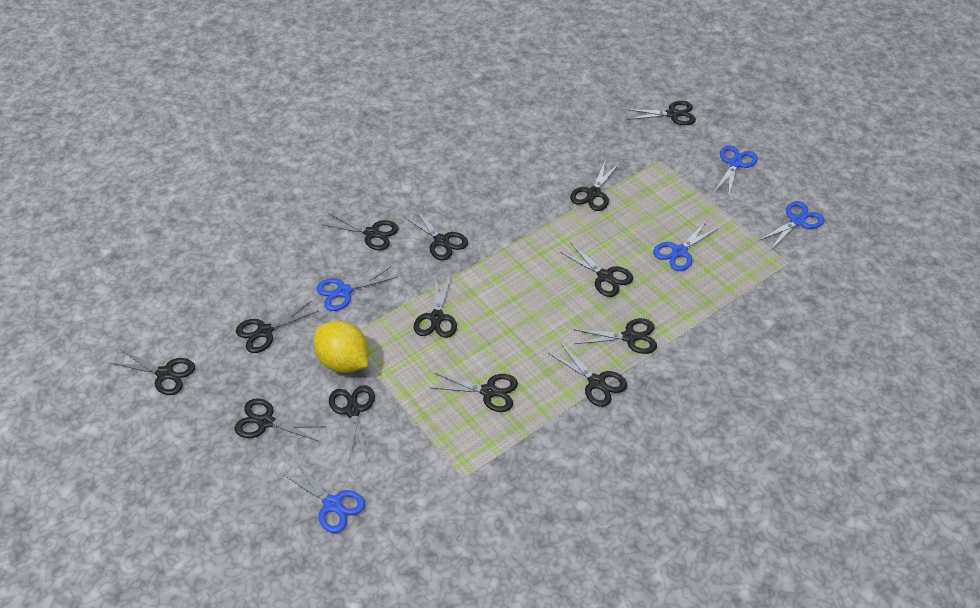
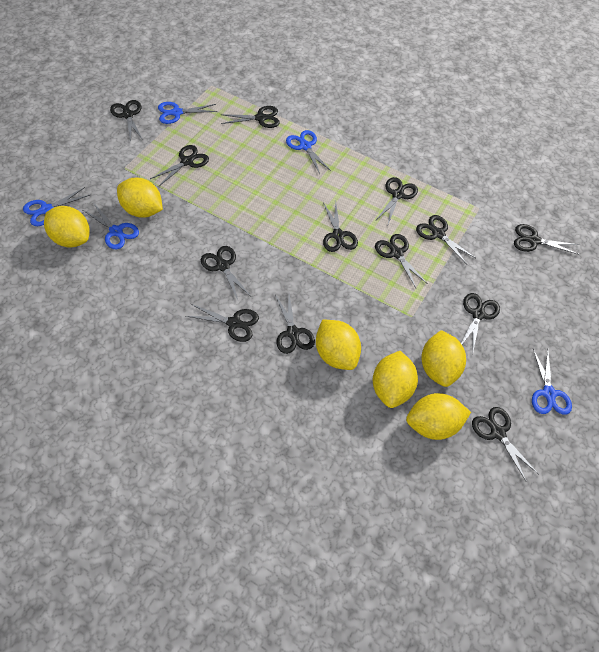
yellow lemon: [314,321,369,373] = 1 -> [44,206,89,248] [117,178,163,218] [316,320,361,370] [373,351,418,408] [406,393,471,440] [421,330,466,387] = 6

